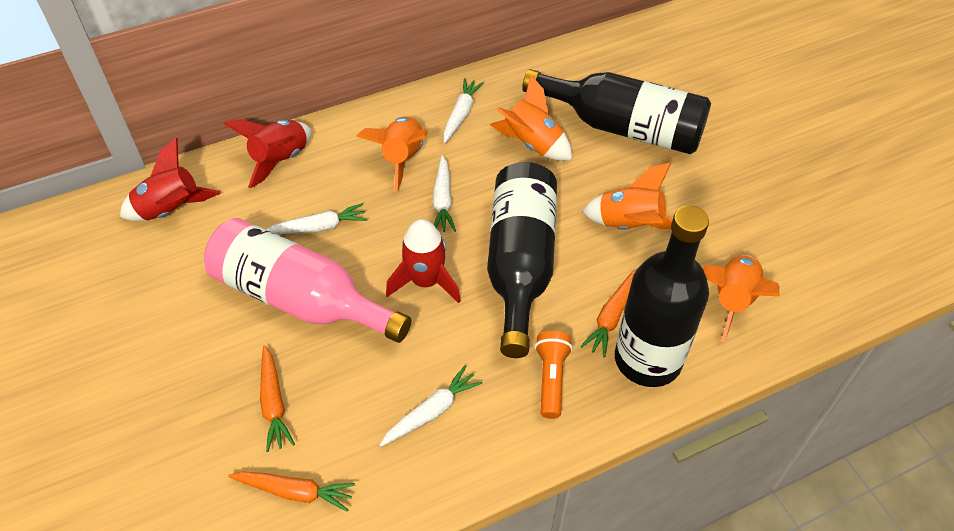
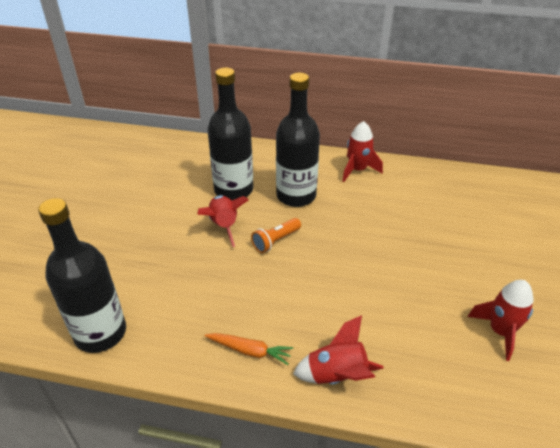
orange carrot: [228,471,355,512] [260,345,295,452] [580,269,636,357] = 3 -> [205,333,293,365] = 1
orange rocket: [356,116,428,191] [490,75,572,161] [582,162,673,230] [703,255,779,342] = 4 -> none = 0
pink bottle: [204,218,411,343] = 1 -> none = 0
red rocket: [120,138,221,221] [224,119,311,188] [386,219,461,303] = 3 -> [197,195,249,247] [293,315,384,384] [342,121,383,182] [468,280,534,361] = 4
white carrot: [266,203,367,234] [379,365,483,447] [433,155,456,232] [443,78,484,143] = 4 -> none = 0

